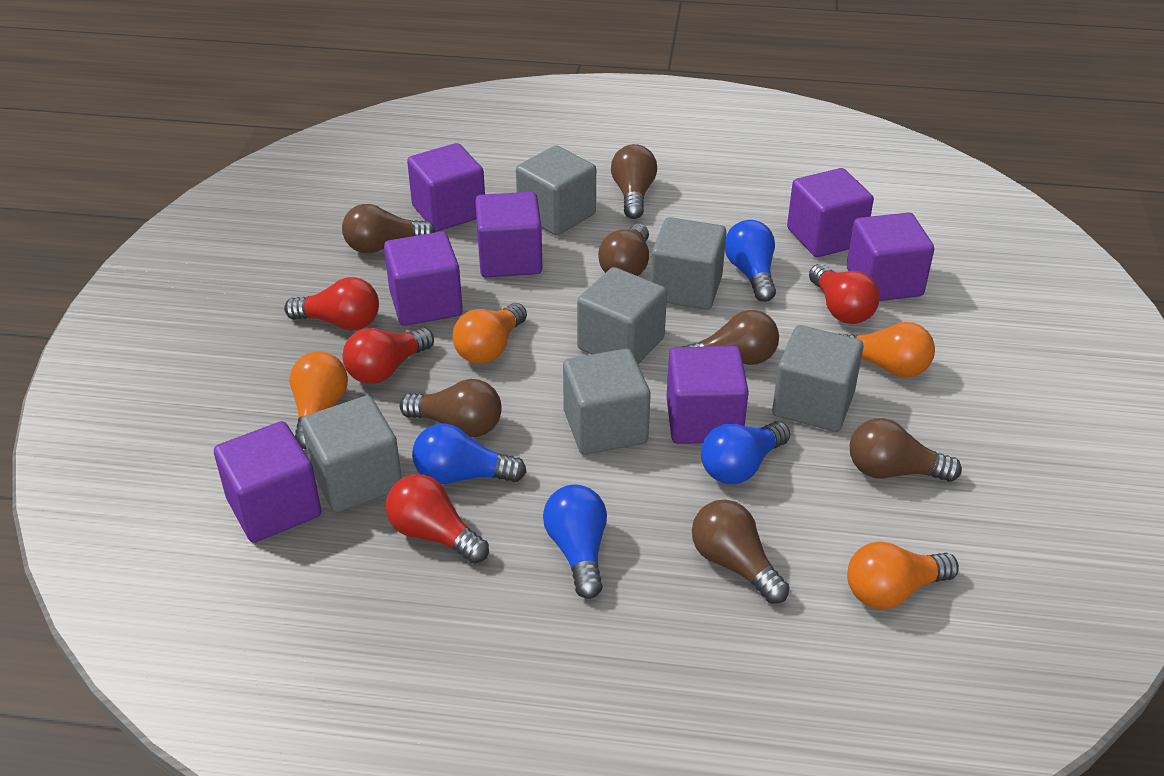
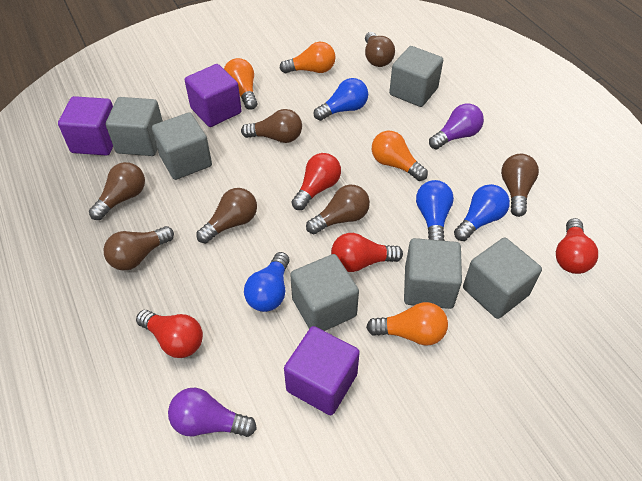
purple cube: [214,421,321,543] [384,232,463,326] [407,143,485,231] [475,192,543,277] [666,346,749,444] [787,168,874,257] [846,212,934,301] = 7 -> [58,96,113,156] [185,64,242,127] [284,326,360,416] = 3
purple light bulb: none = 0 -> [168,388,257,437] [429,103,484,149] = 2

